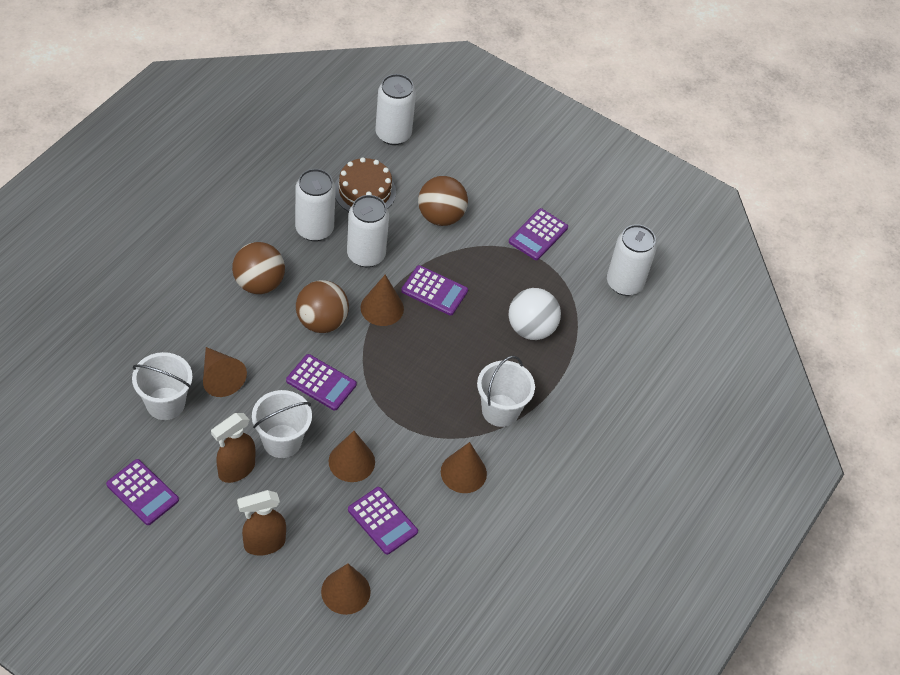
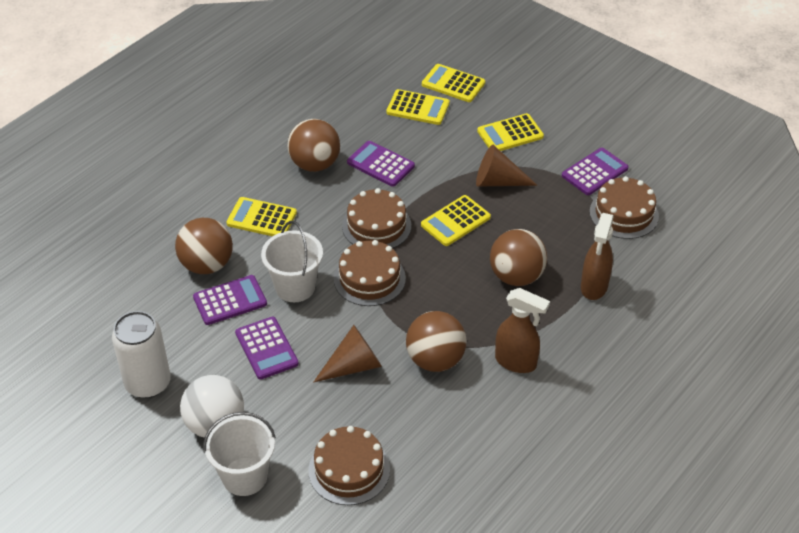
brown ball: [232,242,285,294] [296,280,349,333] [418,176,468,226] = 3 -> [175,218,233,274] [287,119,340,172] [406,311,467,372] [490,229,547,286] = 4
brown cake: [335,157,396,212] = 1 -> [308,426,390,505] [334,240,406,306] [342,188,411,249] [590,176,659,239] = 4
brown cone: [203,347,247,397] [321,563,371,615] [329,431,375,482] [361,275,404,326] [441,442,487,493] = 5 -> [313,325,382,383] [476,145,538,187] = 2
purple calculator: [106,459,179,525] [286,354,357,411] [348,487,418,555] [401,265,468,316] [509,208,568,260] = 5 -> [193,275,267,325] [235,317,299,380] [347,141,415,187] [562,148,629,195] = 4
white bucket: [132,352,193,420] [252,390,312,458] [477,356,535,427] = 3 -> [203,412,276,496] [261,221,323,302] = 2
white can: [295,169,336,241] [347,195,389,267] [375,74,416,145] [607,224,657,296] = 4 -> [112,311,171,398] = 1
yellow calculator: none = 0 -> [226,197,297,236] [386,89,450,125] [421,195,491,246] [422,64,485,102] [477,113,544,151] = 5

